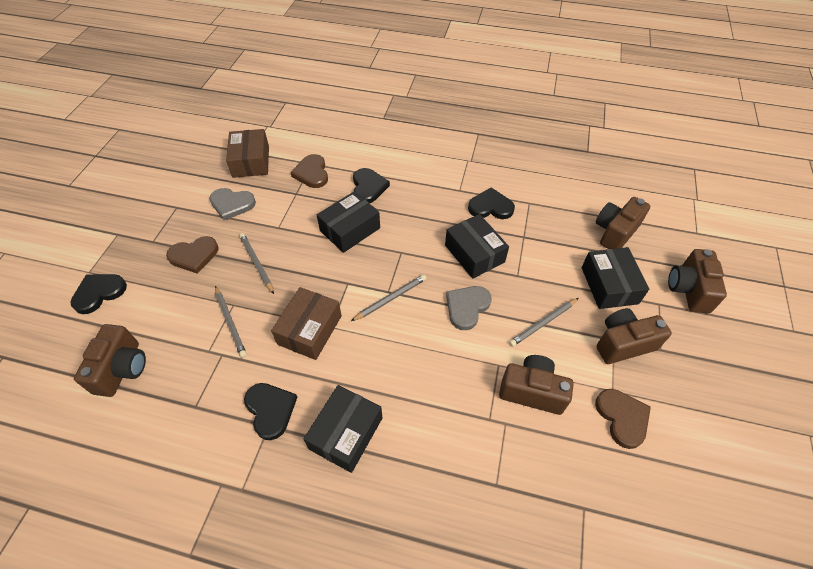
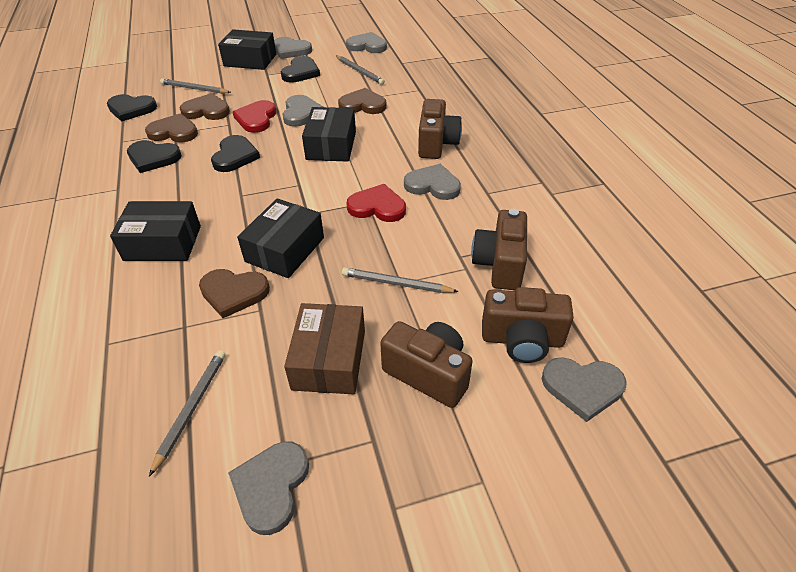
brown box: [226,129,269,178] [271,287,342,360] = 2 -> [284,303,365,395] = 1
brown camera: [74,324,146,397] [499,355,574,415] [596,197,650,249] [596,308,672,364] [668,249,727,314] = 5 -> [380,321,473,408] [418,99,462,159] [471,209,527,290] [482,287,574,363] = 4
brown heart: [166,236,219,273] [290,154,328,188] [595,389,651,449] = 3 -> [145,113,198,143] [180,93,230,120] [199,269,270,318] [338,88,387,114] = 4
grey heart: [209,188,256,220] [446,286,492,330] = 2 -> [228,441,309,535] [274,37,312,59] [283,95,323,127] [346,32,387,53] [404,164,461,200] [542,357,627,422] = 6
red heart: none = 0 -> [233,100,276,133] [346,184,406,222] = 2

